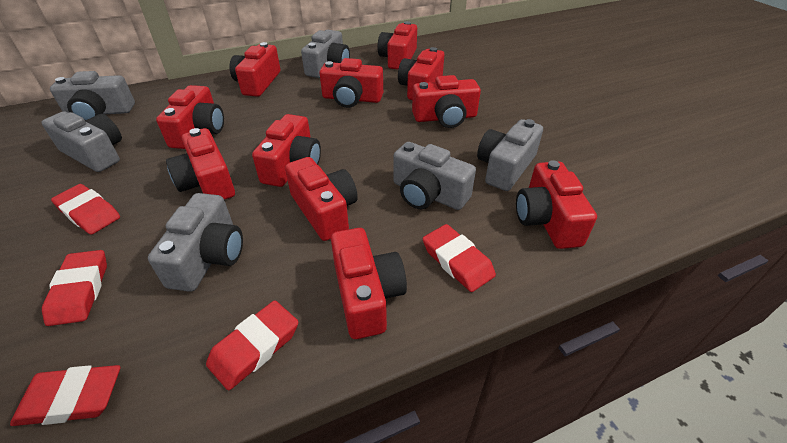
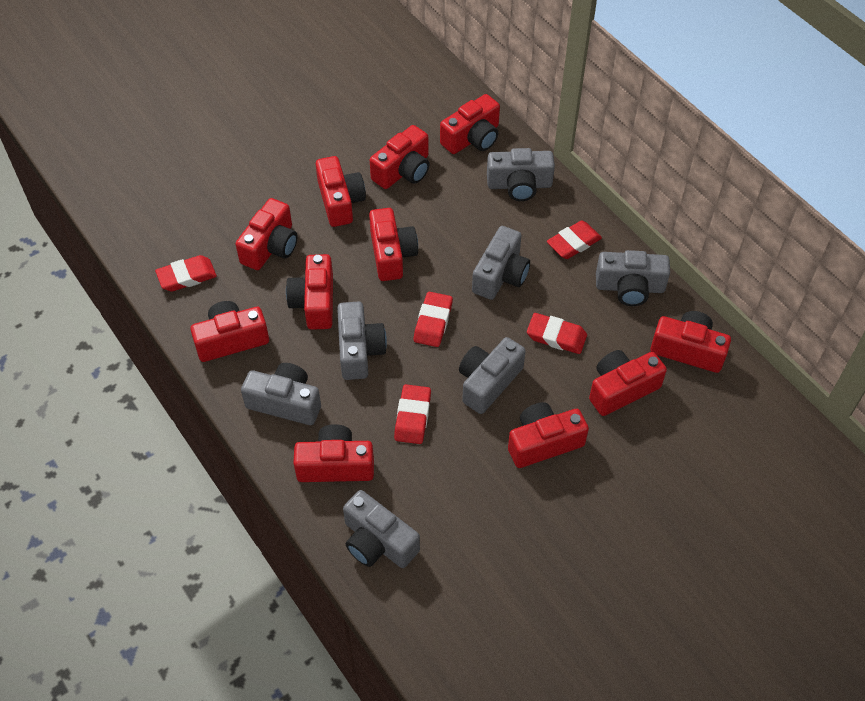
grey camera: [41,111,122,172] [50,71,135,120] [148,193,243,292] [301,30,350,78] [393,142,476,210] [477,119,543,191] = 6 -> [241,363,321,425] [337,301,387,380] [343,490,420,568] [459,337,526,414] [472,226,530,300] [487,148,555,201] [596,250,670,306] = 7

